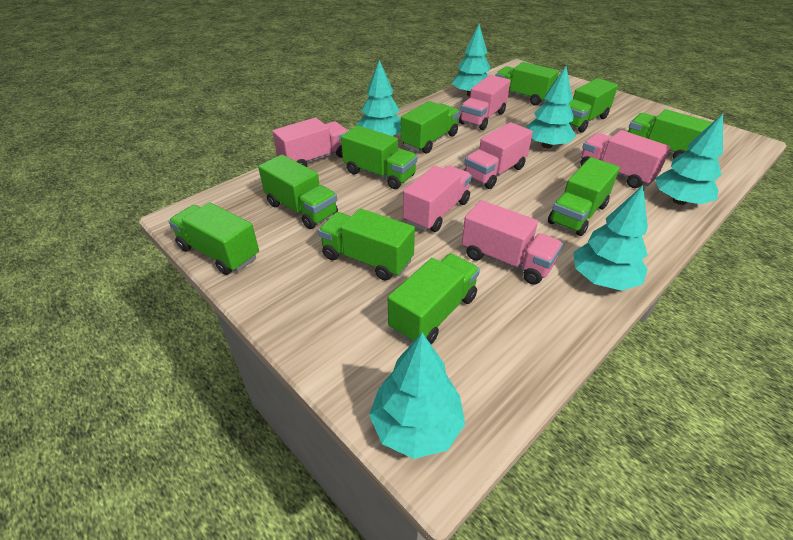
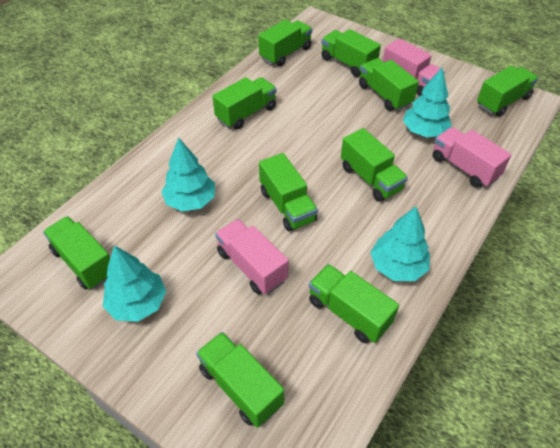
pink truck: [272,117,348,167] [403,165,472,232] [459,75,510,130] [462,200,563,285] [464,122,533,189] [580,130,671,188] = 6 -> [215,219,289,294] [383,38,445,96] [433,127,511,188] = 3
turquoise tree: [357,60,401,136] [369,333,465,459] [452,24,490,97] [526,66,576,148] [573,185,648,291] [655,114,723,205] = 6 -> [103,245,166,322] [161,137,215,212] [370,206,430,281] [403,68,452,137] = 4

